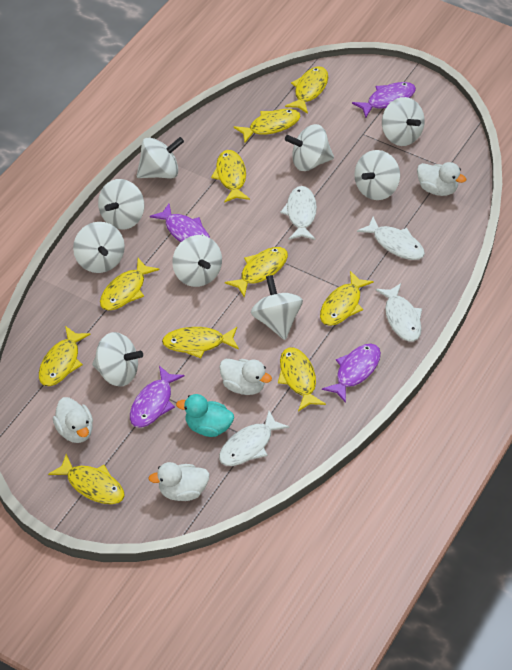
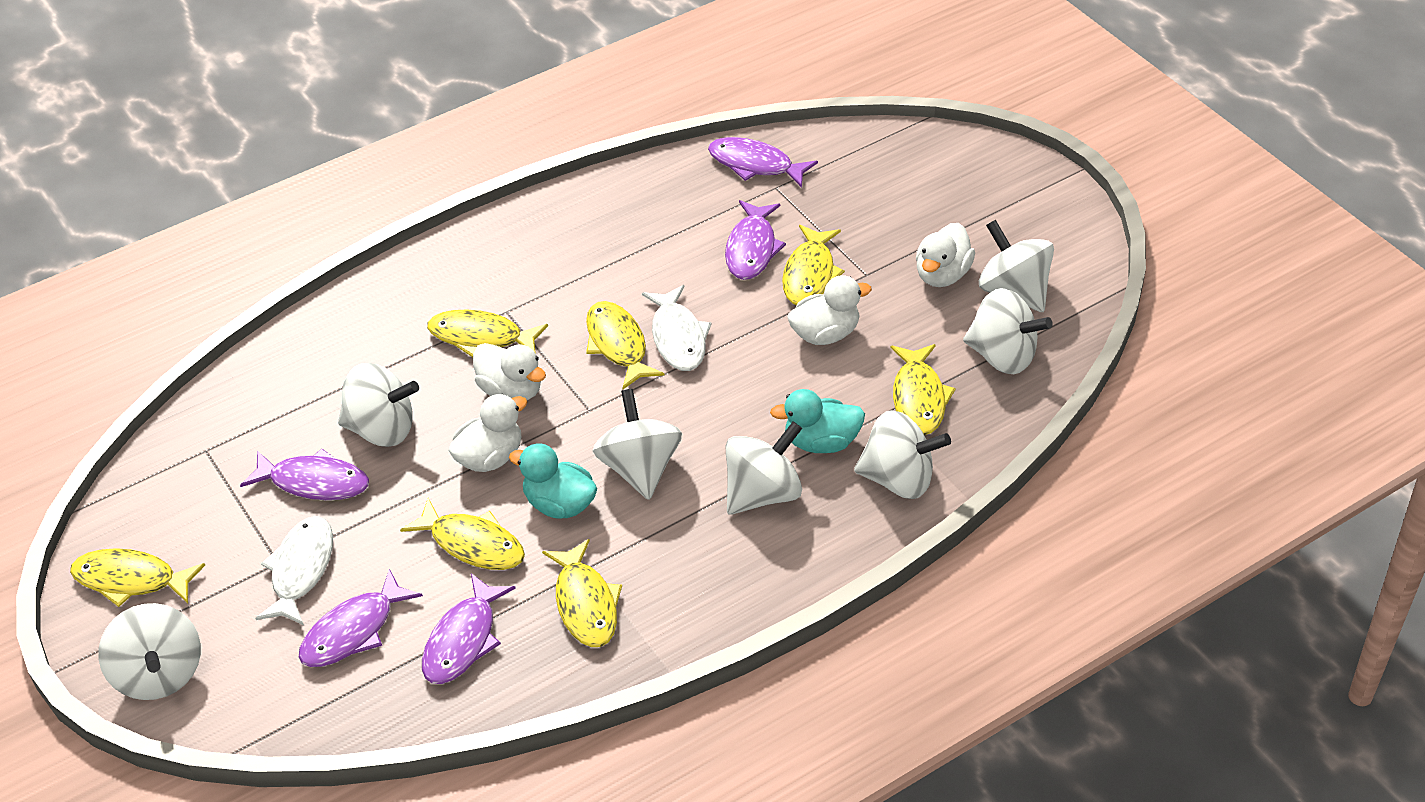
purple fish: [130,366,185,428] [150,204,210,242] [322,344,381,403] [352,82,416,118] = 4 -> [240,448,369,500] [299,569,423,667] [422,573,516,684] [708,137,818,188] [725,200,786,280] = 5
turquoise duck: [176,394,234,437] = 1 -> [509,444,597,519] [770,389,865,453] = 2
white fish: [219,411,289,466] [280,186,317,240] [357,216,425,260] [375,283,422,341] = 4 -> [255,516,333,625] [642,285,712,371] = 2
white spinning top: [73,222,125,273] [92,332,143,387] [98,179,144,229] [137,137,184,178] [172,235,222,287] [251,275,303,340] [285,124,334,171] [354,150,400,200] [382,97,425,146] = 9 -> [98,603,201,700] [338,363,419,447] [593,389,682,500] [726,422,802,515] [854,410,951,499] [963,288,1053,374] [979,220,1054,312] = 7
yellow fish: [39,326,91,386] [48,454,125,504] [100,258,160,310] [162,327,239,358] [211,150,250,203] [225,247,288,298] [234,109,301,143] [278,348,326,411] [285,66,328,114] [320,271,374,326] = 10 -> [70,548,205,607] [400,498,525,570] [427,309,548,357] [542,539,622,647] [586,301,664,389] [782,225,845,305] [891,344,956,435] = 7

